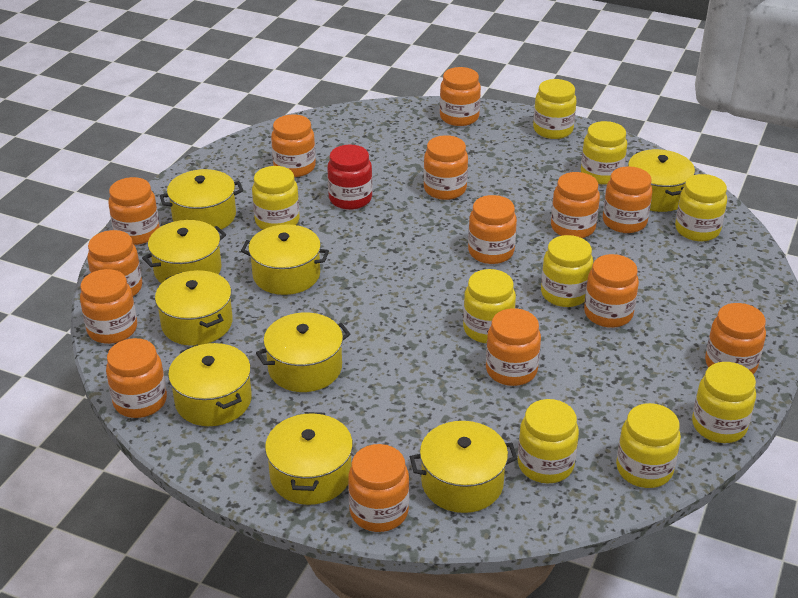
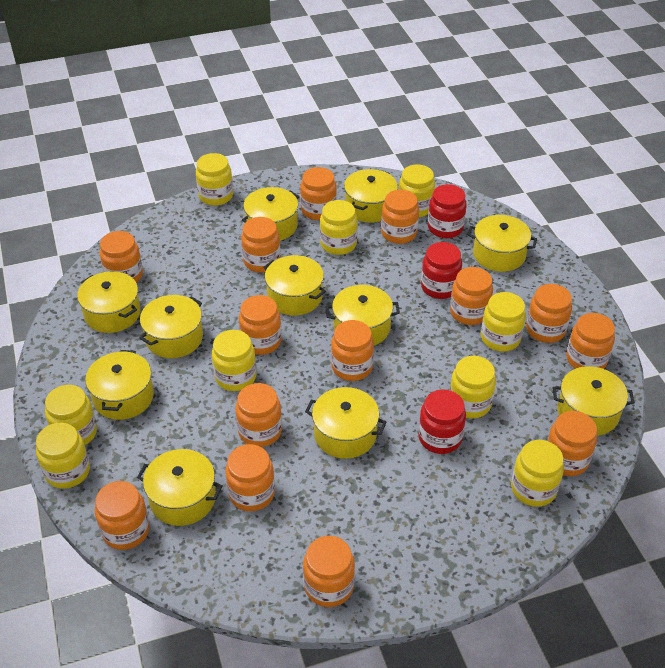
red jar: [327,145,373,210] = 1 -> [418,389,466,454] [421,242,462,299] [428,184,467,238] = 3
yellow pot: [142,220,226,284] [155,270,233,346] [160,169,243,230] [168,343,252,426] [241,224,329,295] [256,313,350,392] [265,412,353,505] [410,421,518,513] [628,149,695,212] = 9 -> [77,271,141,333] [85,350,154,420] [137,449,223,526] [140,295,203,358] [242,187,300,241] [263,255,326,315] [305,387,387,459] [326,285,400,345] [344,169,398,222] [467,215,537,272] [552,366,635,436] = 11

